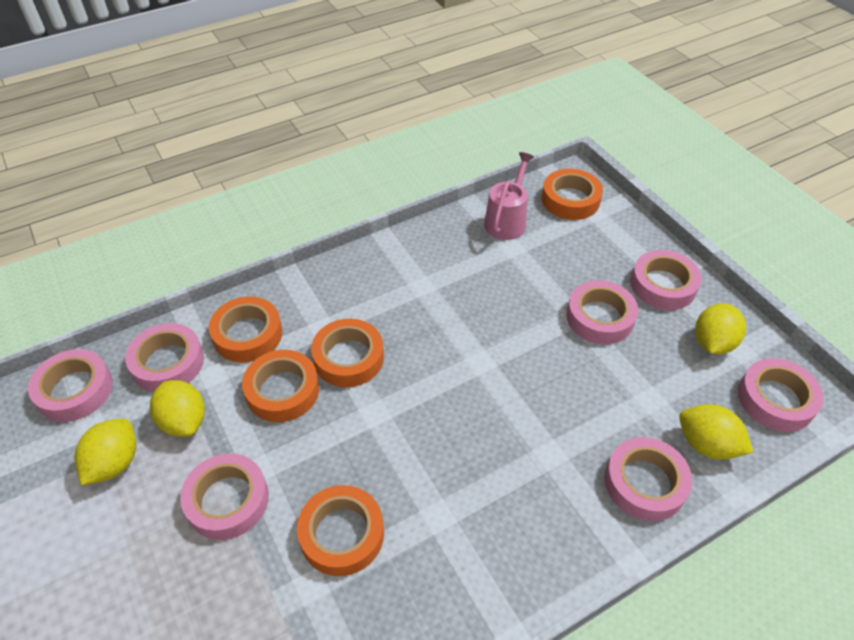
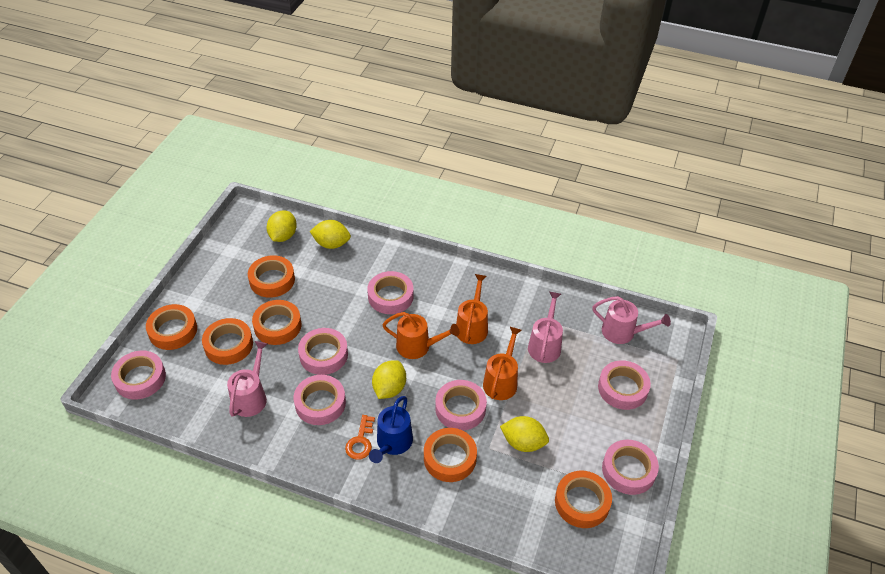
blue watering can: none = 0 -> [369,396,413,463] = 1
orange key: none = 0 -> [345,415,375,460] = 1
orange tape: [209,296,283,363] [242,350,319,422] [297,485,384,576] [311,319,384,387] [542,169,603,220] = 5 -> [146,304,197,350] [202,318,253,365] [248,255,295,298] [252,300,301,345] [424,428,477,482] [555,471,612,528] = 6
orange watering can: none = 0 -> [383,312,459,359] [456,274,488,344] [483,327,522,400] = 3
pink watering can: [484,152,534,240] = 1 -> [227,341,267,417] [528,292,563,363] [592,296,671,344] = 3

